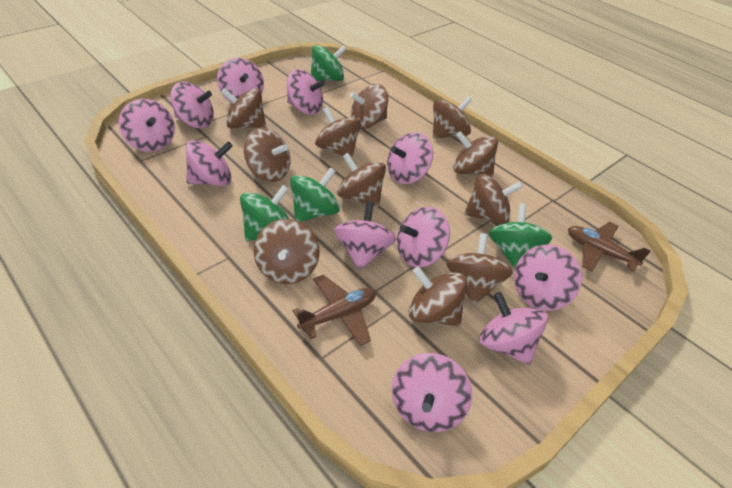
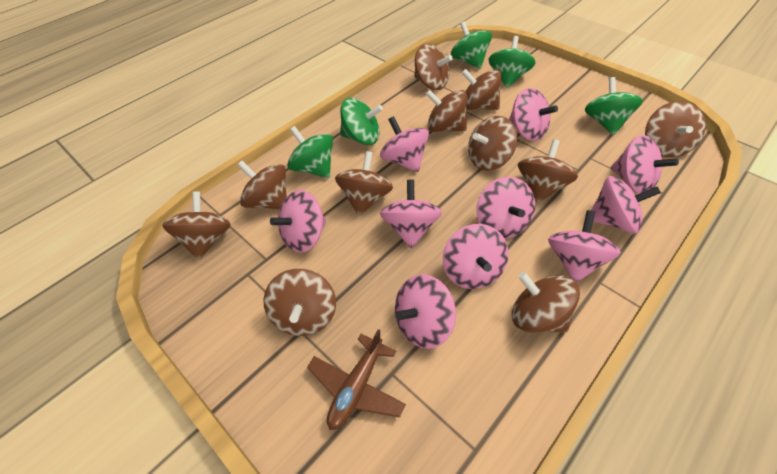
brown plane: [293,275,376,346] [568,222,651,272] = 2 -> [307,329,406,430] = 1
green spinning top: [240,185,289,241] [290,167,340,222] [311,45,347,81] [489,203,552,269] = 4 -> [287,126,333,178] [340,98,383,145] [451,21,492,69] [489,36,536,88] [584,77,643,135] = 5
pink spinning top: [119,99,175,152] [170,82,214,128] [186,140,233,186] [217,58,264,102] [286,69,325,115] [334,201,396,270] [387,133,433,184] [392,353,472,432] [397,207,450,267] [479,292,548,365] [514,245,582,311] = 11 -> [270,190,326,253] [380,116,429,172] [380,180,442,248] [395,274,456,349] [443,224,509,289] [476,177,535,239] [509,88,558,141] [548,210,621,282] [591,176,661,233] [611,135,679,194] = 10

